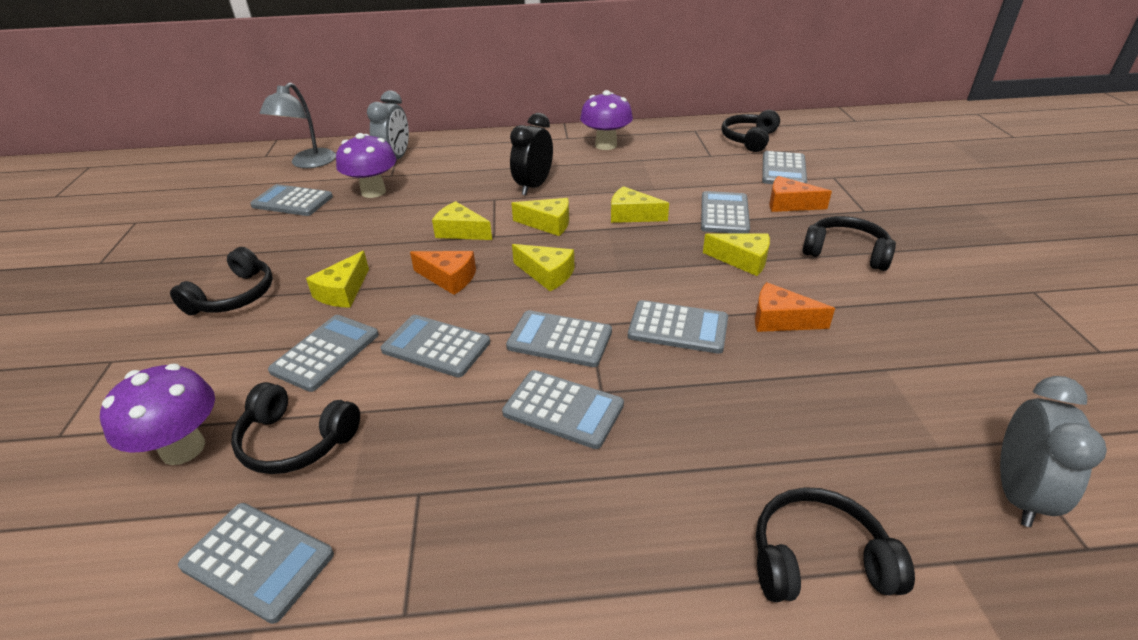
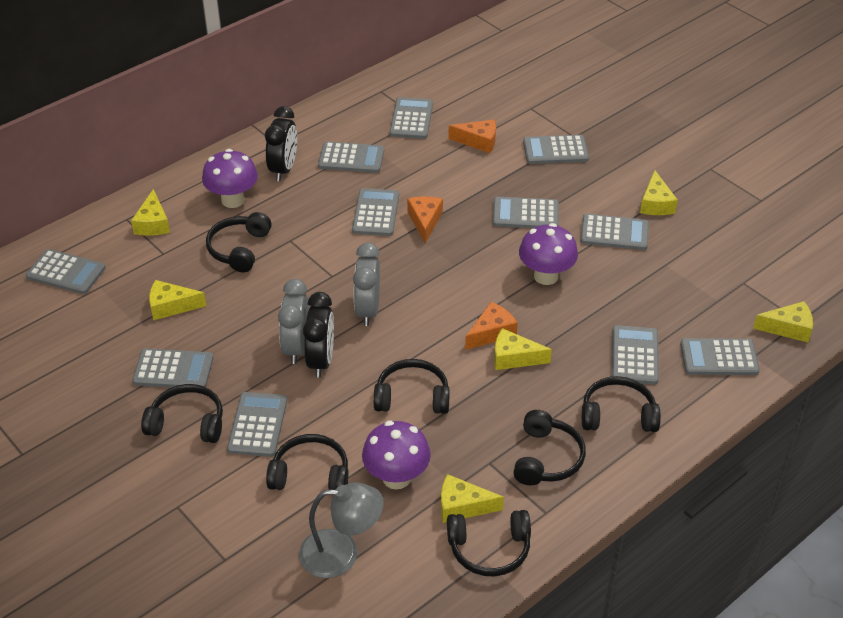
black clock: [510,113,553,195] = 1 -> [265,106,297,181] [303,292,334,378] = 2
black headphones: [170,247,273,315] [231,382,360,474] [721,110,780,152] [756,487,915,602] [802,216,896,271] = 5 -> [141,384,223,443] [206,212,272,272] [266,434,349,490] [374,359,450,414] [447,510,531,577] [513,410,586,485] [582,376,661,432] = 7
grey calculator: [178,503,334,624] [250,184,333,216] [268,315,379,392] [381,315,490,378] [502,370,624,449] [506,310,612,367] [628,300,728,354] [701,191,750,234] [762,151,807,184] = 9 -> [26,249,105,294] [132,348,213,388] [227,392,287,457] [318,142,384,173] [352,188,399,236] [390,97,433,139] [493,197,559,228] [523,135,589,164] [580,214,649,250] [612,325,659,385] [680,338,760,375] = 11

